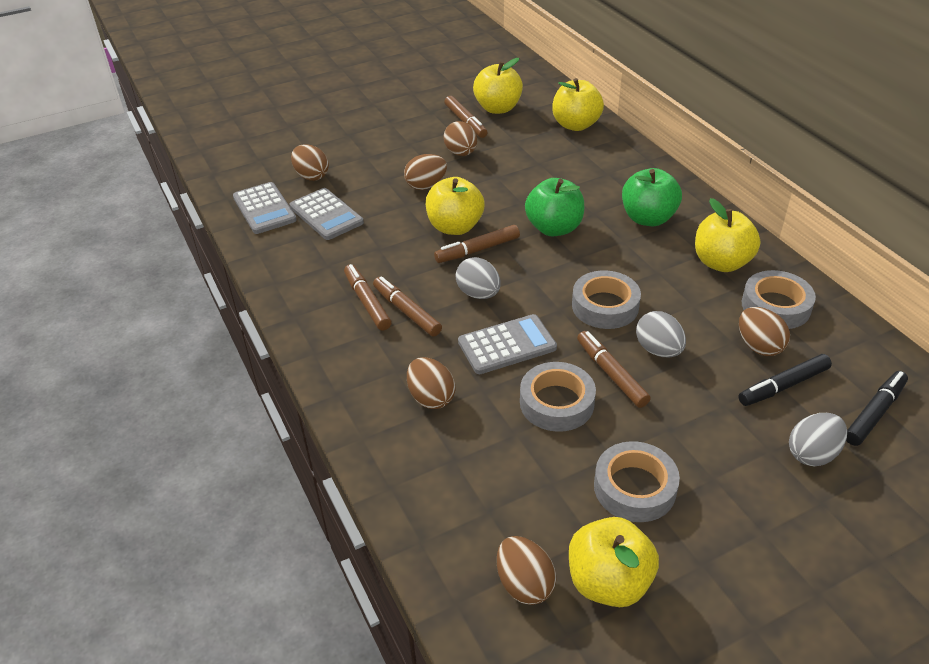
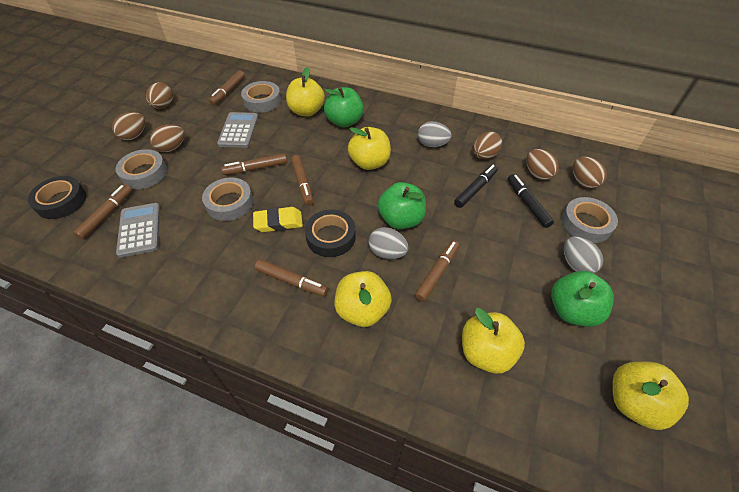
black tape: none = 0 -> [28,176,86,219] [305,210,356,257] = 2
brown marker: [344,264,391,331] [373,276,442,336] [434,225,520,263] [444,96,488,138] [577,331,651,408] = 5 -> [73,184,132,240] [209,70,245,105] [221,153,287,175] [255,259,328,296] [291,155,313,205] [415,240,459,302] = 6
green apple: [525,178,584,236] [622,168,682,226] = 2 -> [324,87,364,127] [378,182,426,229] [551,271,614,327] = 3
grey calculator: [233,182,297,234] [290,188,364,240] [458,314,557,374] = 3 -> [116,203,160,258] [217,112,258,148] = 2
yellow eraser: none = 0 -> [253,207,303,232] = 1

